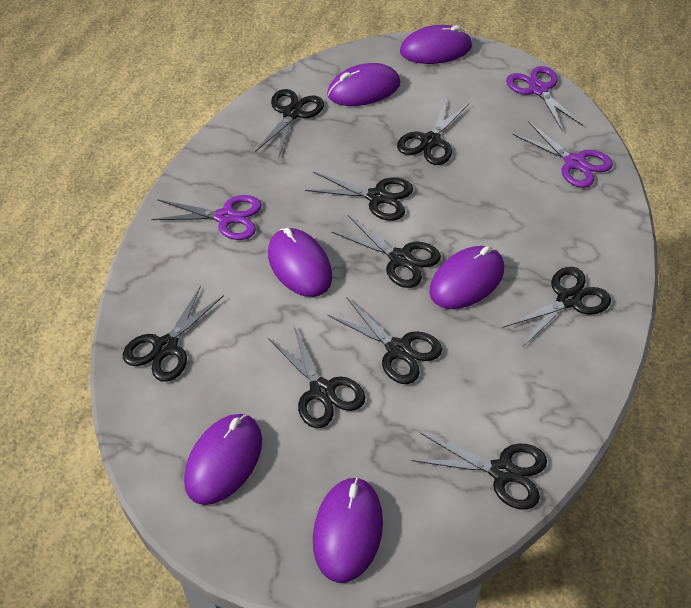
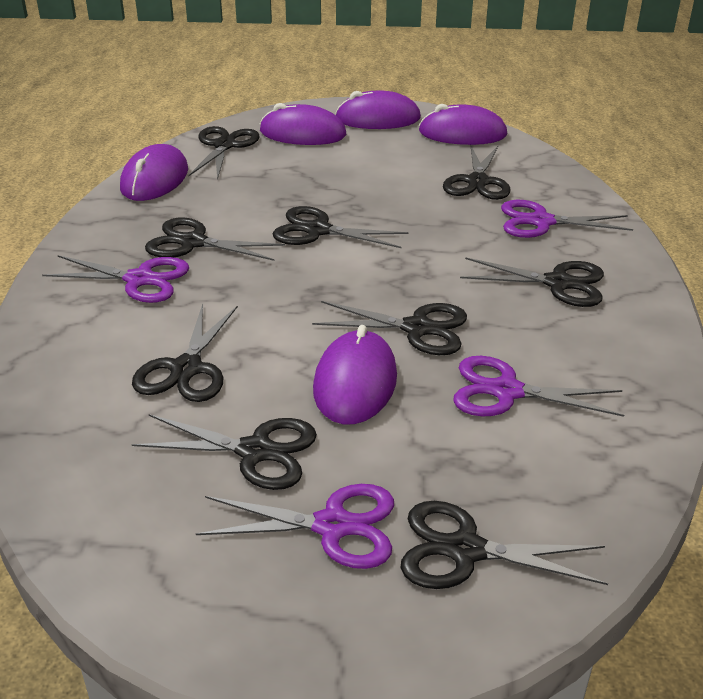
purple mouse: [184,414,262,505] [268,228,332,297] [313,477,383,583] [327,63,400,106] [400,25,472,64] [429,246,504,309] = 6 -> [120,144,188,201] [260,103,346,145] [313,325,397,424] [335,91,421,129] [419,104,507,145] = 5
purple scissors: [151,195,262,240] [506,66,583,131] [513,121,613,188] = 3 -> [42,255,189,303] [196,484,394,569] [453,356,624,417] [501,200,633,238] = 4

